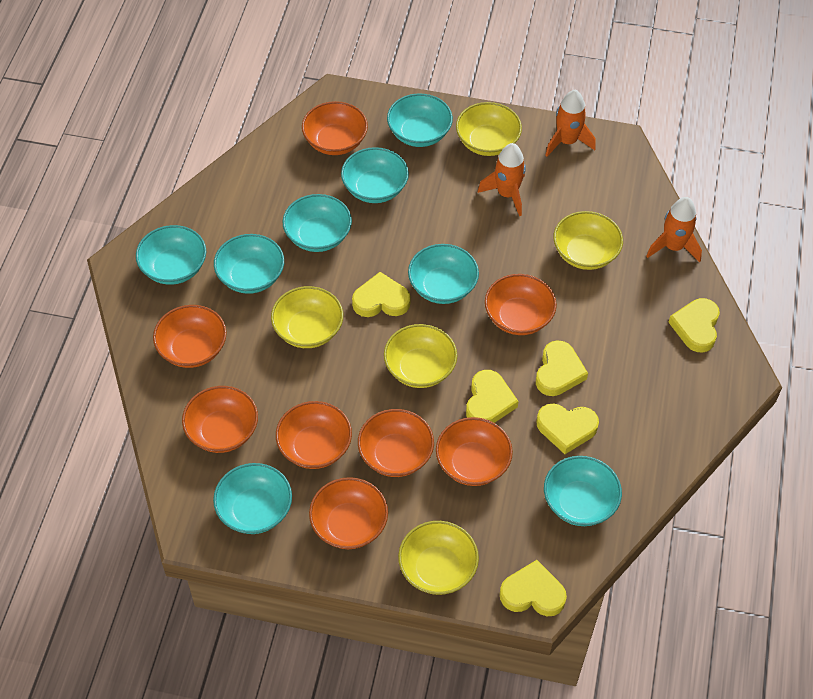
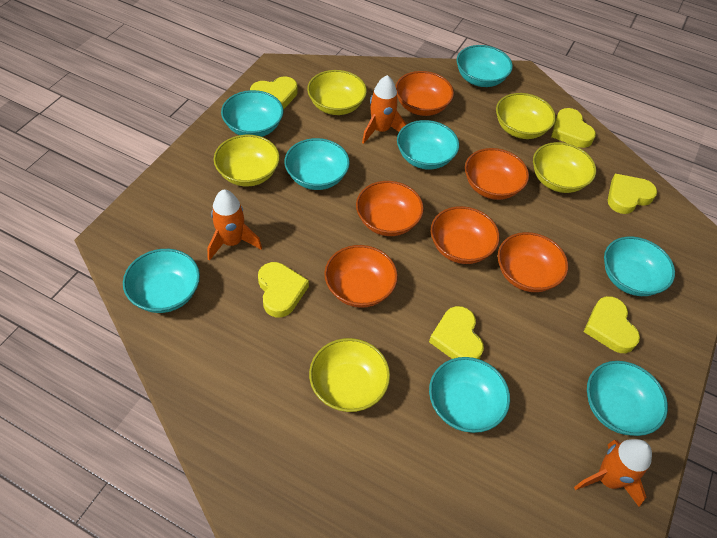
orange bowl: [153,305,227,368] [182,386,258,453] [276,401,352,469] [302,101,368,155] [309,477,388,549] [358,409,434,477] [436,417,513,486] [485,274,557,335] = 8 -> [324,245,398,308] [356,181,424,236] [395,71,454,116] [431,206,500,264] [465,148,529,200] [498,232,568,292] = 6

